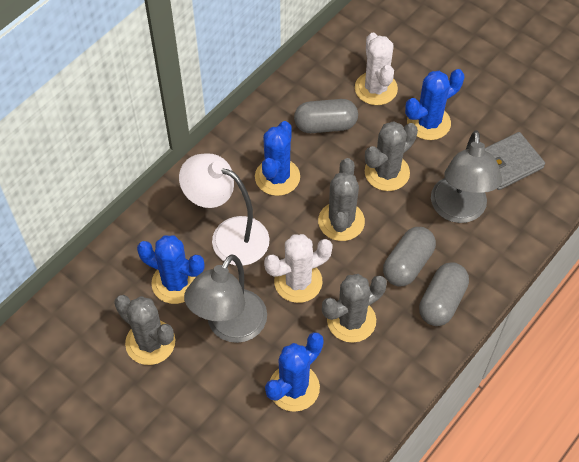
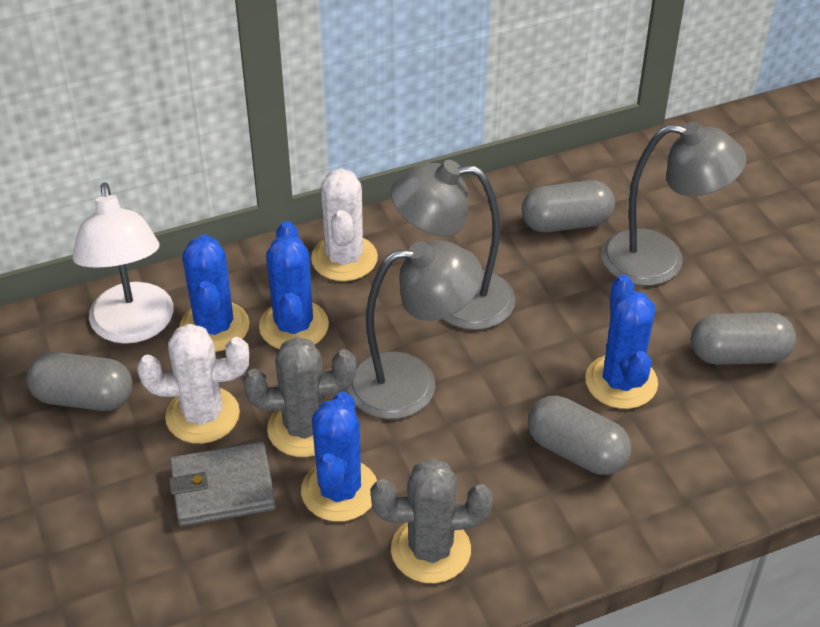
grey cactus: [114,295,175,365] [318,158,365,241] [322,274,387,343] [365,121,418,191] = 4 -> [243,337,356,457] [370,458,493,583] = 2
grey capsule: [294,99,358,133] [383,227,436,286] [419,262,469,326] = 3 -> [26,352,133,411] [522,180,615,233] [528,396,631,475] [691,312,796,365] = 4
grey lamp: [184,254,267,343] [431,130,502,223] = 2 -> [348,240,483,419] [391,160,516,330] [601,122,747,286] = 3

